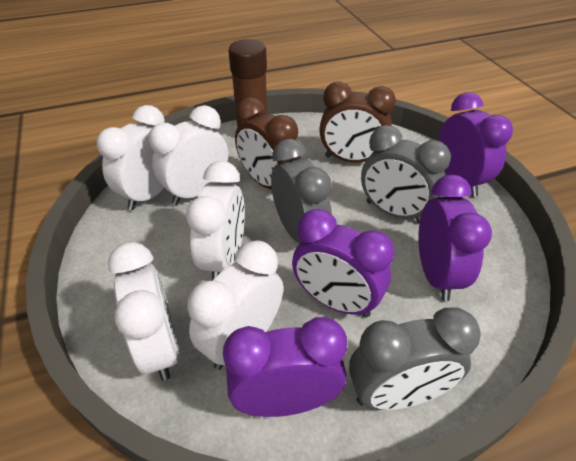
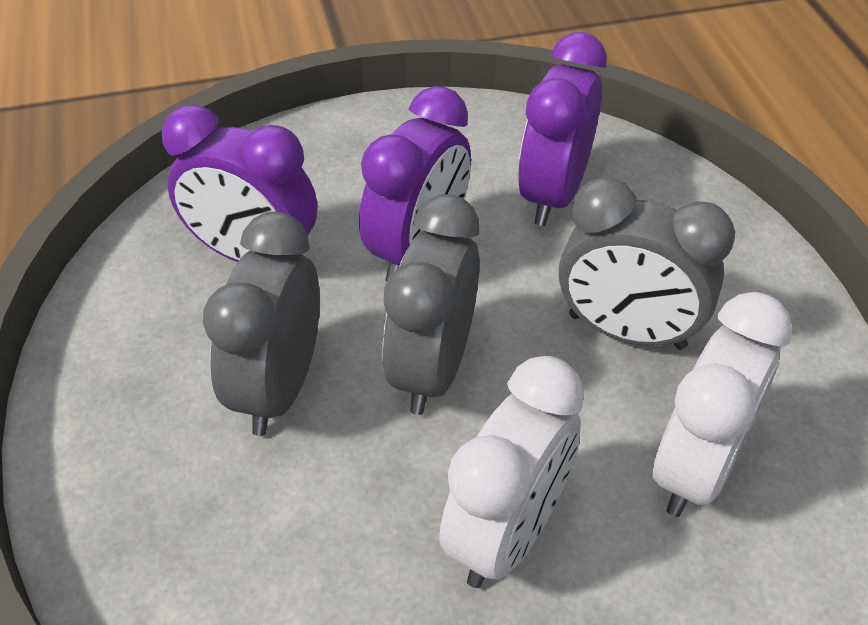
brown clock: [235,97,301,189] [319,82,396,163] = 2 -> none = 0
brown glue stick: [228,39,267,128] = 1 -> none = 0
purple clock: [223,317,347,417] [292,209,395,318] [418,175,492,301] [438,92,513,197] = 4 -> [162,104,317,262] [359,86,471,282] [518,32,607,226] = 3
white clock: [97,105,165,210] [108,242,179,381] [148,105,228,205] [186,161,245,281] [187,241,283,370] = 5 -> [439,356,584,588] [653,292,792,517] = 2

